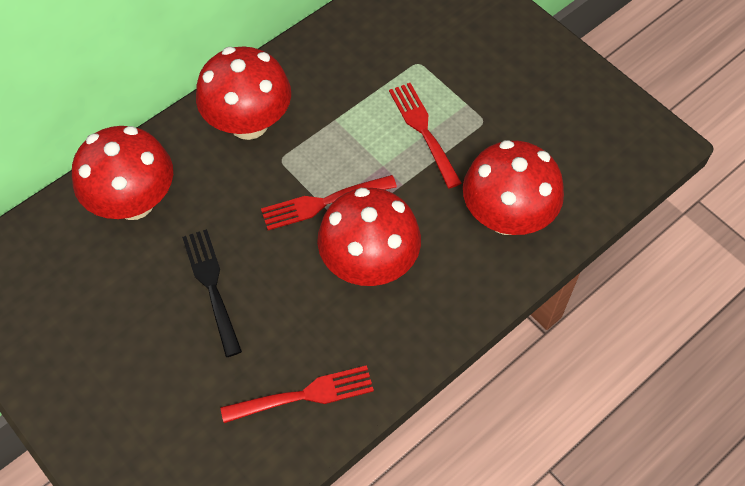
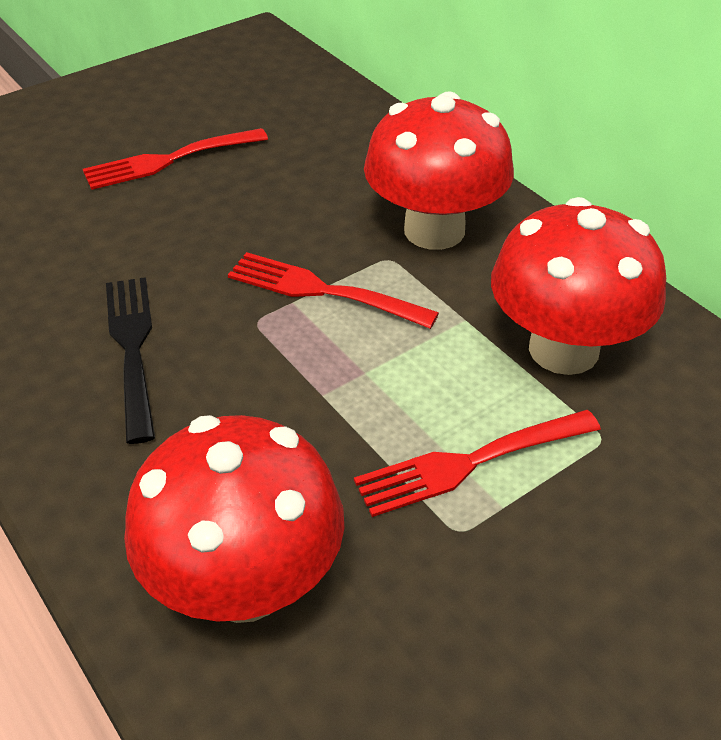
red mushroom: [72,126,173,220] [196,46,291,140] [317,188,421,286] [463,140,564,235] = 4 -> [124,415,344,623] [364,92,514,250] [491,197,666,375] = 3

